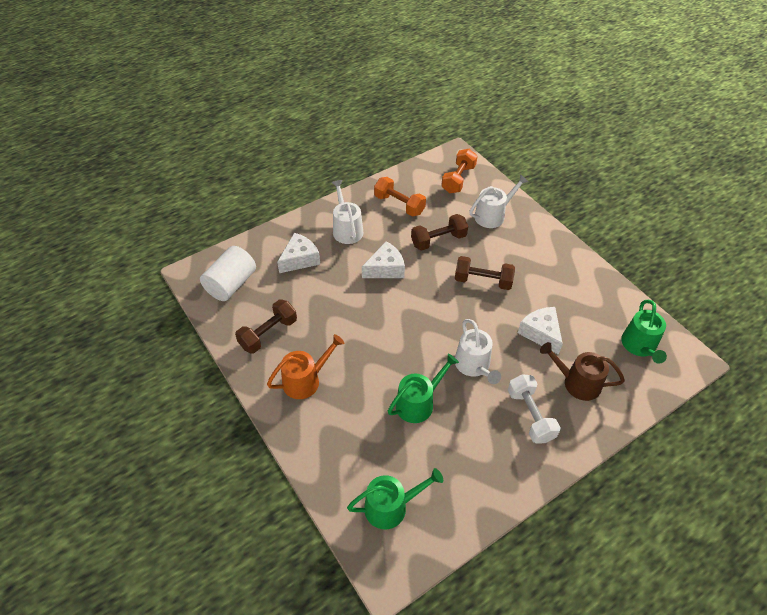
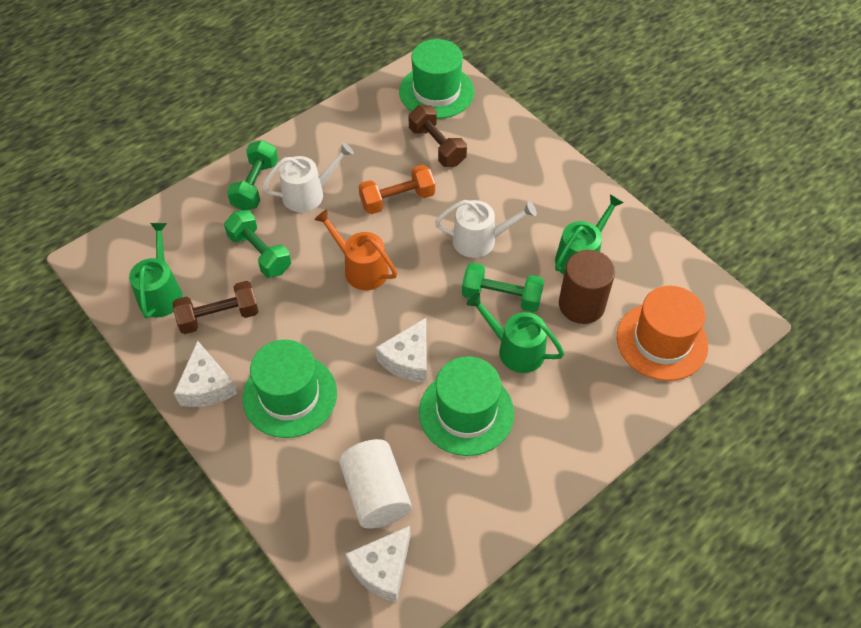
brown cylinder: none = 0 -> [559,250,615,324] = 1
brown dumbbell: [235,299,297,354] [411,214,468,251] [455,256,515,290] = 3 -> [173,281,259,334] [409,105,467,167] = 2
brown watering can: [540,342,625,401] = 1 -> none = 0
green dumbbell: none = 0 -> [224,210,291,278] [227,140,278,211] [462,263,544,312] = 3
green hat: none = 0 -> [242,340,337,438] [399,39,474,119] [419,356,514,456] = 3
orange dumbbell: [374,177,426,217] [441,149,477,193] = 2 -> [359,165,435,214] = 1
orange hat: none = 0 -> [617,286,708,381] = 1
white dumbbell: [508,374,561,443] = 1 -> none = 0
white watering can: [332,180,363,244] [455,319,501,384] [469,174,529,228] = 3 -> [262,142,354,212] [435,200,537,258] = 2

